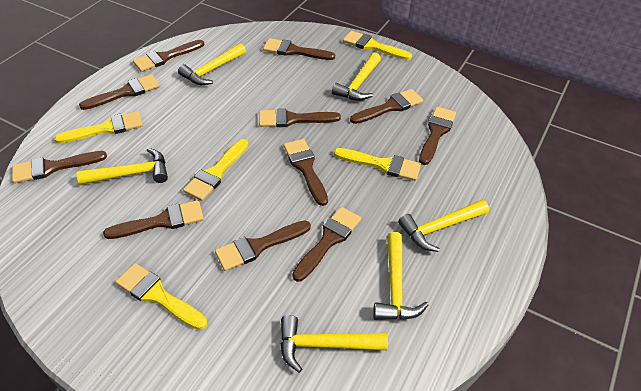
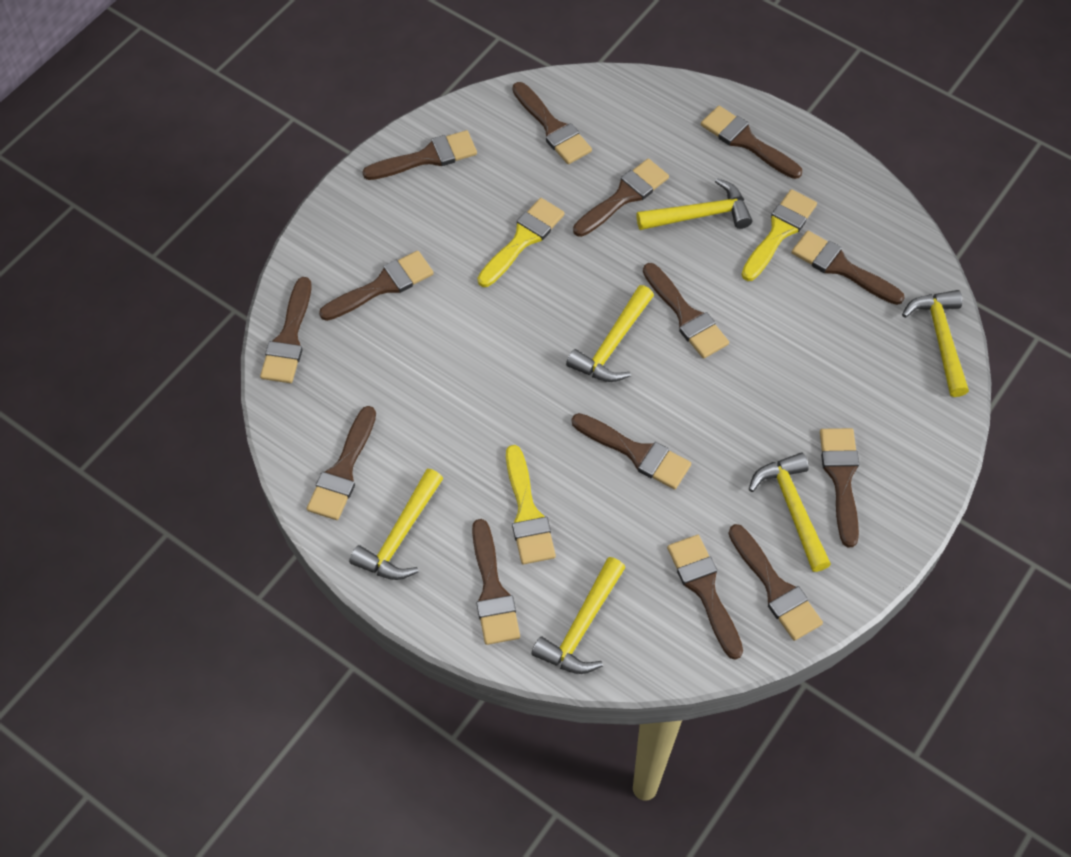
brown brush: [12,151,107,183] [79,74,160,110] [103,200,204,239] [133,40,204,72] [215,220,311,271] [259,108,341,127] [263,38,335,60] [284,139,328,206] [292,207,361,282] [350,89,423,124] [419,107,456,165] = 11 -> [260,277,311,383] [307,406,376,520] [319,251,434,321] [362,130,477,180] [472,519,520,645] [512,82,592,164] [572,413,691,489] [573,159,669,237] [643,263,729,359] [667,535,743,660] [701,106,802,179] [728,524,823,641] [792,231,905,305] [820,428,859,547] = 14
yellow brush: [54,111,143,143] [115,263,207,330] [183,139,248,201] [334,148,421,181] [343,31,412,60] = 5 -> [478,198,565,287] [506,445,556,564] [741,189,817,281] = 3

